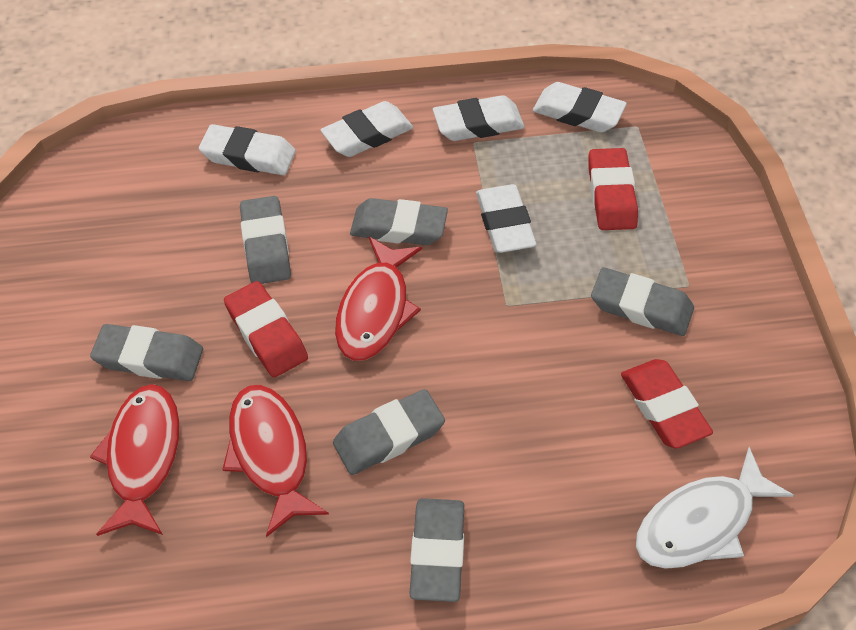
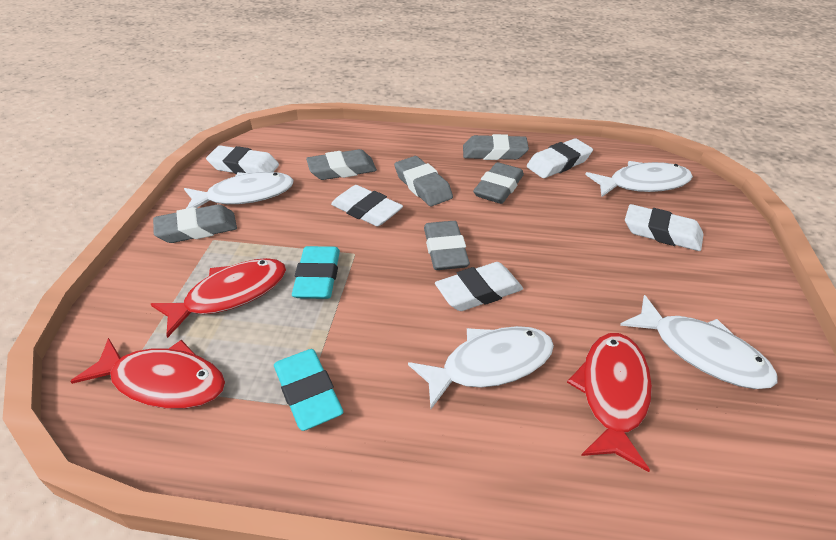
red eraser: [224,281,308,377] [588,148,638,230] [621,359,713,449] = 3 -> none = 0
turquoise eraser: none = 0 -> [274,349,343,431] [292,246,340,299] = 2
white fish: [636,447,794,569] = 1 -> [184,172,294,209] [408,326,554,409] [585,161,693,197] [620,295,777,389] = 4

